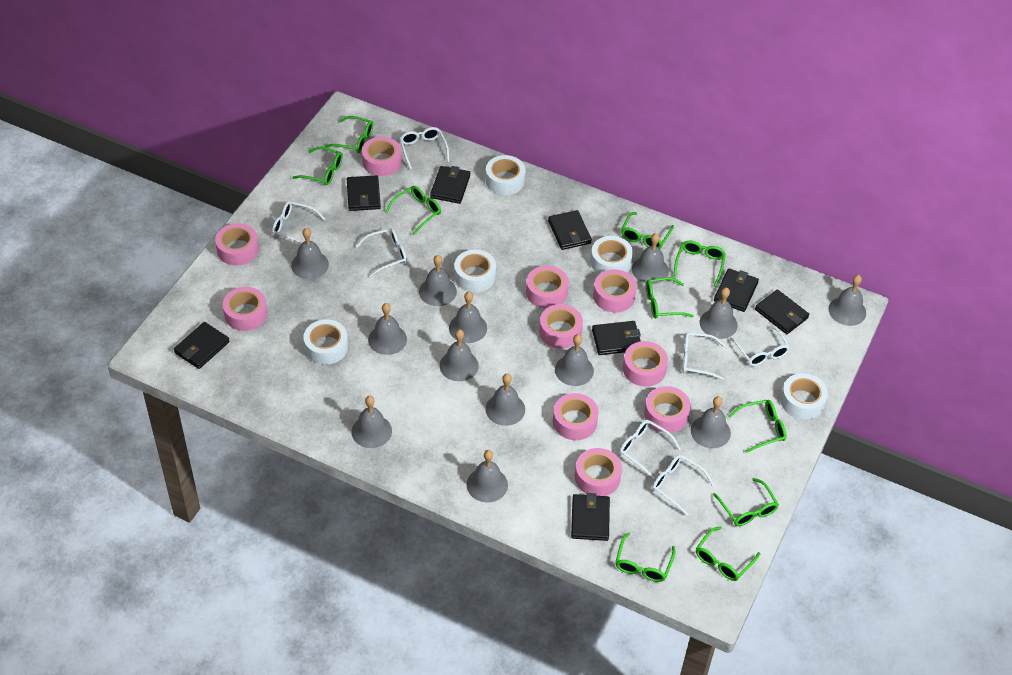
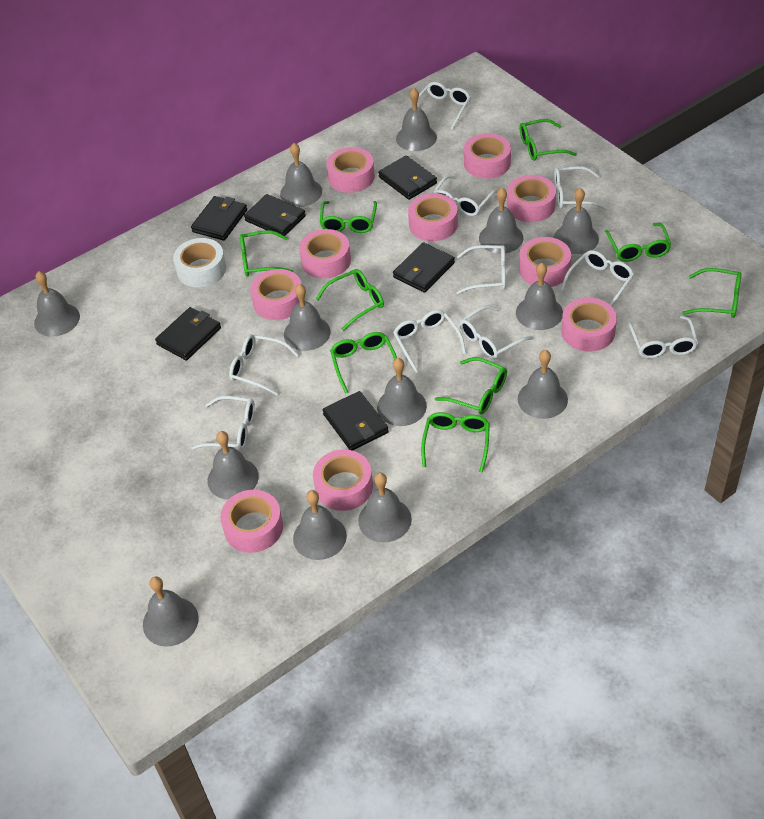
black wallet: [174,322,230,369] [347,175,381,211] [430,166,470,204] [548,210,592,250] [571,493,610,541] [592,321,641,355] [714,268,759,312] [755,289,809,334] = 8 -> [155,307,221,360] [191,196,247,241] [244,194,306,236] [323,391,389,451] [378,155,437,200] [393,242,455,293] = 6
green glasses: [292,147,343,185] [325,116,373,153] [385,186,441,235] [616,532,675,582] [621,212,674,249] [646,277,694,318] [674,241,726,287] [696,526,760,581] [713,478,779,526] [728,400,787,453] = 10 -> [240,230,294,277] [316,269,384,331] [320,201,377,233] [330,332,397,394] [421,412,490,473] [435,357,507,414] [520,119,576,161] [605,223,671,262] [683,268,741,318] = 9
white glasses: [272,201,325,244] [356,228,407,277] [400,127,450,170] [620,420,680,479] [652,455,714,516] [682,333,725,380] [730,325,790,366] = 7 -> [191,396,255,451] [229,334,299,395] [393,310,466,373] [412,82,471,130] [433,175,498,216] [456,245,506,294] [460,305,534,359] [554,166,606,209] [561,250,634,306] [628,316,698,358] = 10
white tape: [303,319,348,365] [454,250,496,292] [485,155,526,195] [590,236,633,274] [780,373,828,420] = 5 -> [173,238,226,287] = 1

